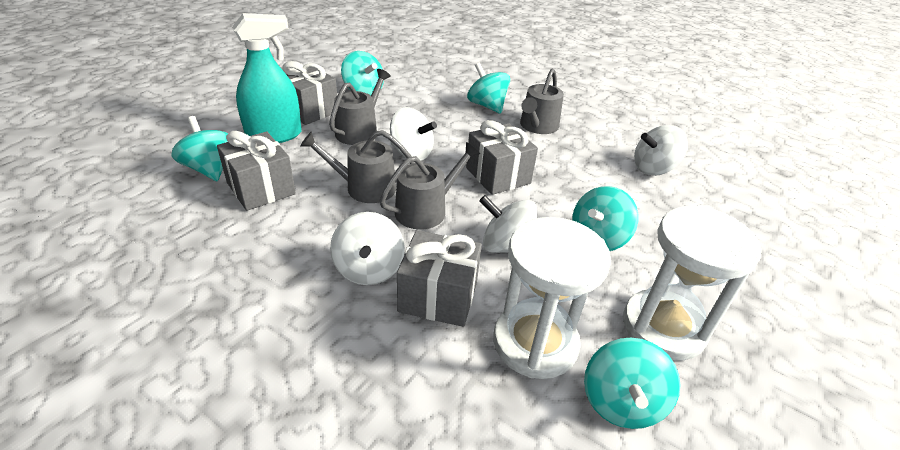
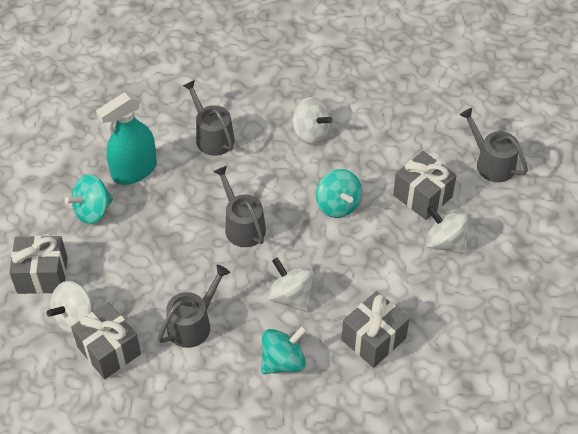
turquoise spinning top: [172,116,228,181] [341,51,384,95] [467,63,510,114] [572,186,638,251] [584,338,680,429] = 5 -> [65,174,113,225] [261,326,307,374] [316,169,362,218] = 3
white hourglass: [493,217,611,379] [623,206,762,361] = 2 -> none = 0

